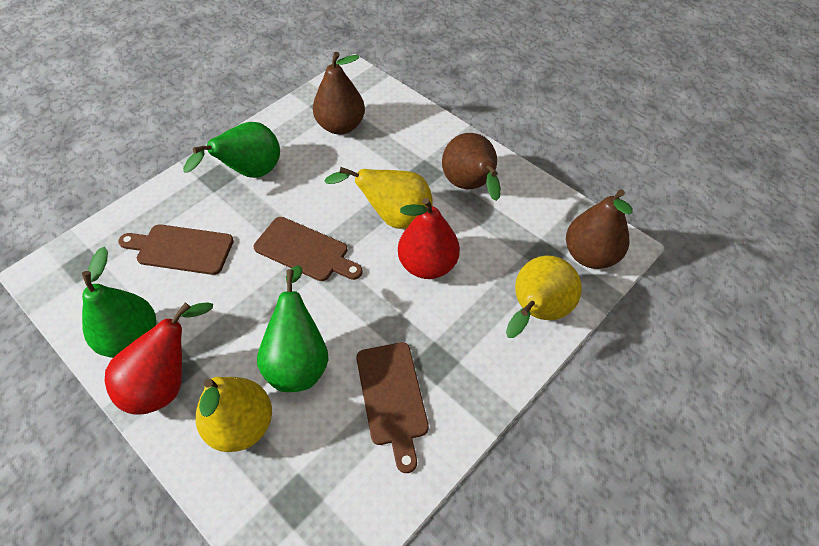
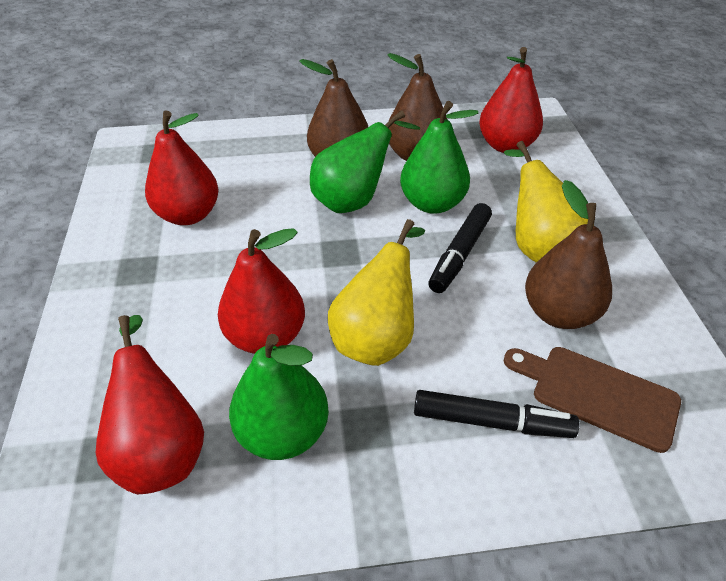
black marker: none = 0 -> [414,390,579,438] [428,203,492,293] = 2
brown cutting board: [118,224,234,275] [254,217,363,281] [356,342,429,473] = 3 -> [504,347,681,453] = 1
red pear: [105,302,213,415] [398,198,460,279] = 2 -> [96,315,204,494] [145,110,219,225] [218,228,305,354] [479,47,543,153] = 4
yellow pear: [196,377,272,452] [324,167,433,229] [506,256,582,338] = 3 -> [328,219,425,366] [504,141,588,263] = 2

